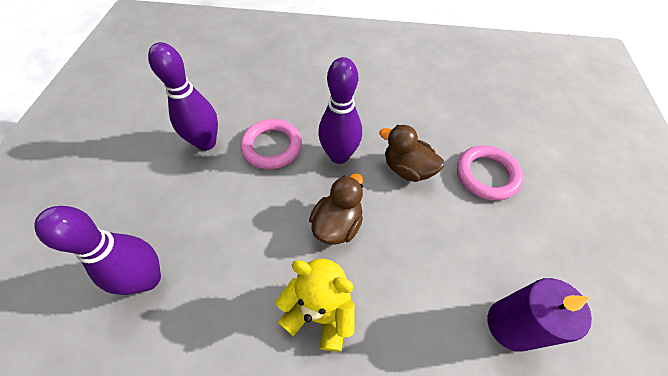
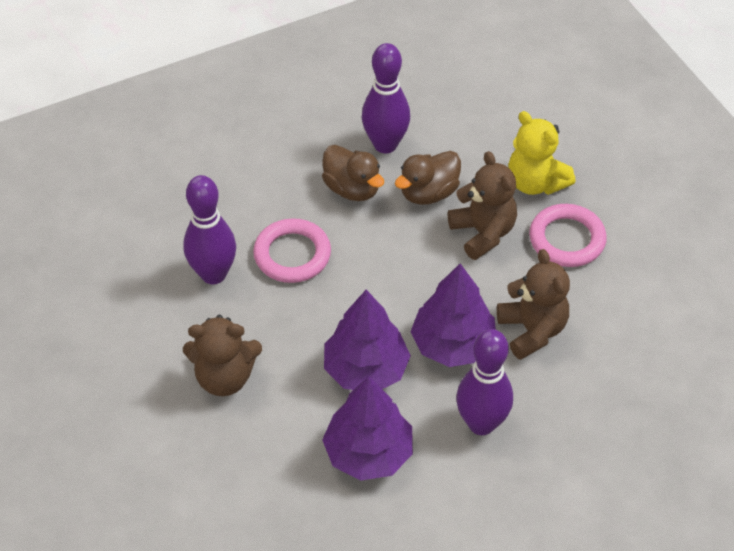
brown teddy bear: none = 0 -> [183,315,262,396] [448,151,517,260] [497,249,570,360] = 3
purple candle: [488,278,592,352] = 1 -> none = 0
purple tree: none = 0 -> [322,377,413,481] [324,290,411,390] [411,263,496,367] = 3

